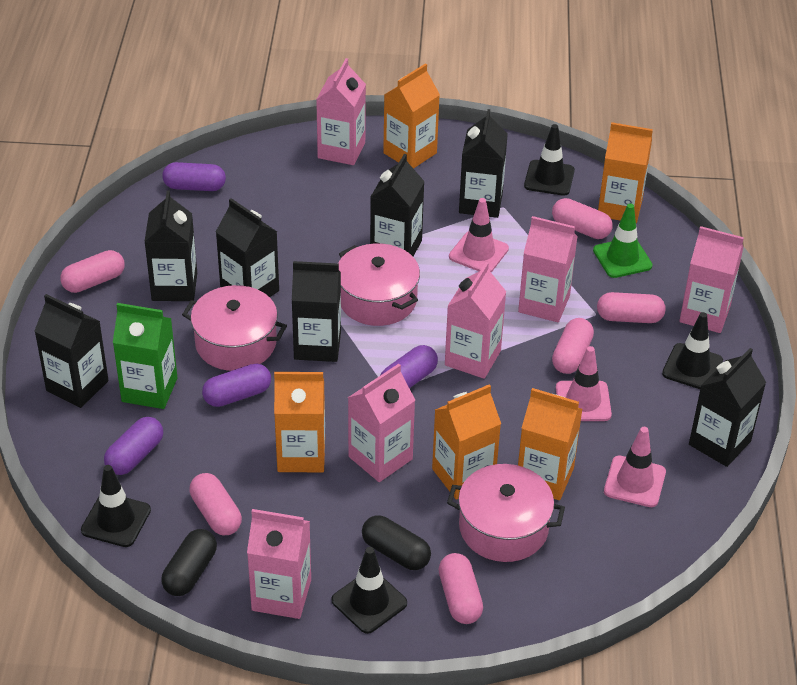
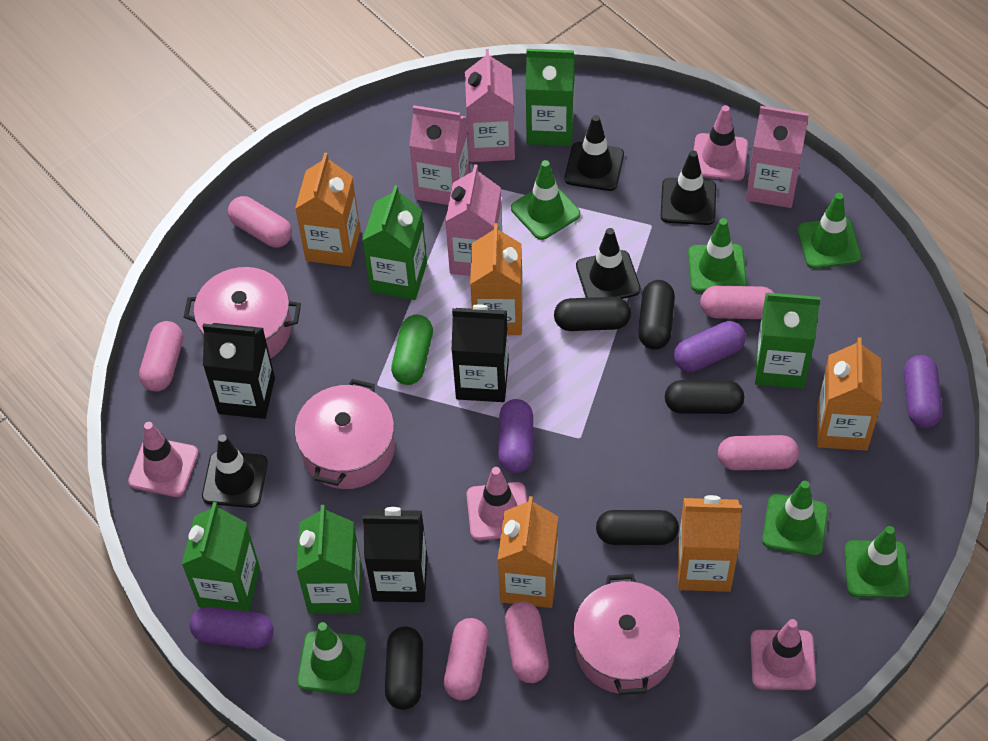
black capsule: [161,529,217,596] [362,516,431,570] = 2 -> [385,626,423,710] [554,297,631,331] [596,510,679,545] [638,280,675,350] [665,380,744,414] = 5
black carton: [34,294,109,408] [144,190,197,301] [216,198,279,297] [292,261,341,362] [370,154,425,256] [459,109,508,218] [689,348,766,467] = 7 -> [202,323,275,419] [363,507,427,602] [451,305,509,402] = 3
green capsule: none = 0 -> [391,315,433,385] = 1
green carton: [113,303,178,409] = 1 -> [182,502,260,611] [296,505,362,614] [362,185,427,300] [526,49,575,146] [755,293,820,389] = 5
green traffic cone: [593,204,653,278] = 1 -> [297,622,366,694] [511,160,580,240] [688,218,747,292] [762,481,828,556] [798,193,861,269] [844,526,910,598] = 6
pink carton: [247,509,311,619] [316,58,366,165] [348,364,415,482] [445,262,506,379] [518,216,578,322] [679,226,744,333] = 6 -> [409,105,470,205] [445,164,502,276] [465,49,515,162] [746,106,809,208] = 4
pink traffic cone: [449,198,509,272] [556,346,612,421] [604,427,666,507] = 3 -> [128,422,199,497] [466,467,527,541] [694,105,748,181] [750,619,816,690] = 4

